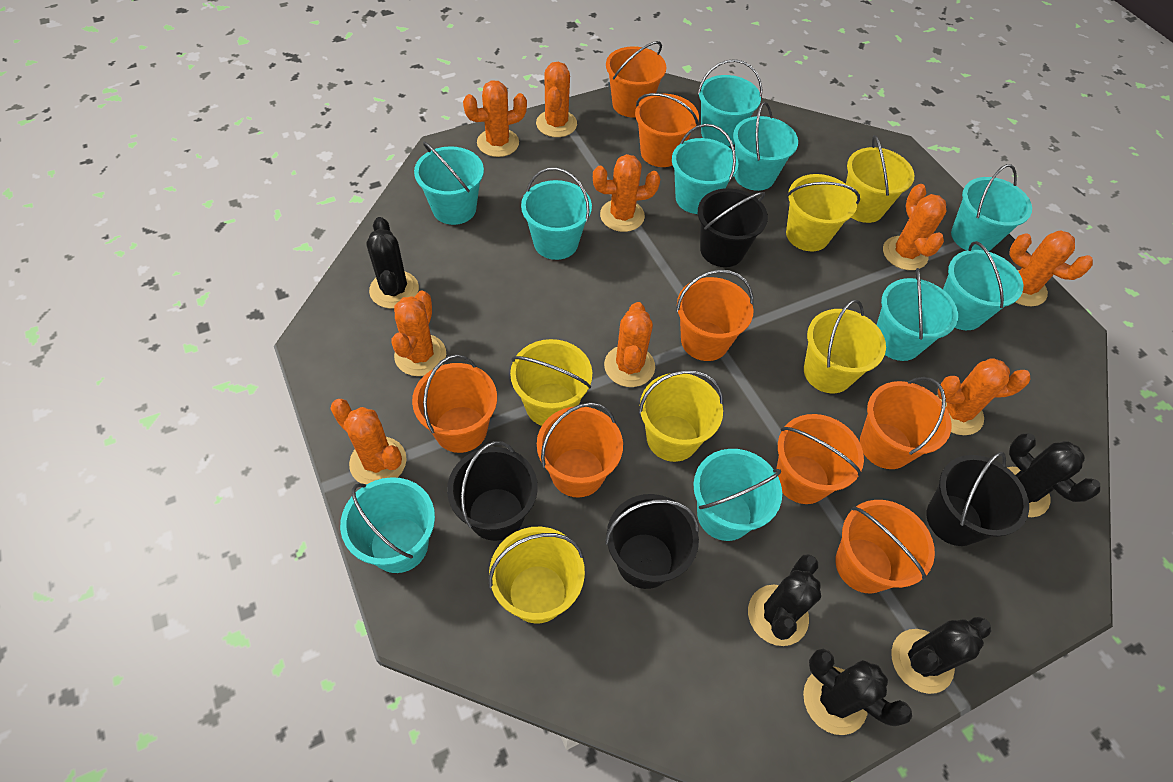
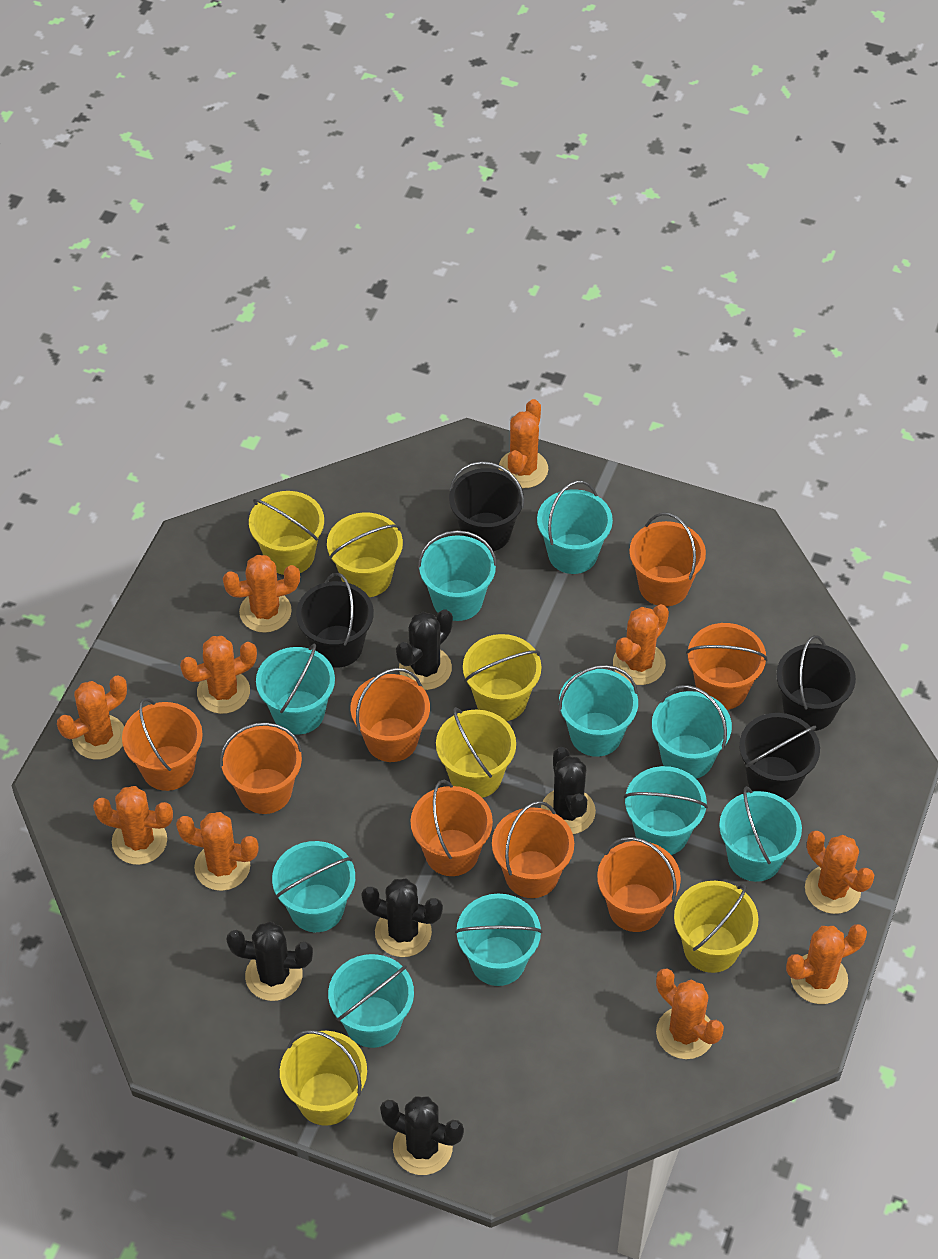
orange cactus: [330,399,407,484] [391,291,446,376] [463,80,527,157] [536,62,577,137] [593,154,660,232] [604,302,655,387] [883,184,946,270] [936,358,1031,435] [1009,230,1093,306] = 9 -> [57,675,127,760] [93,786,173,865] [176,812,259,891] [180,636,257,714] [223,555,300,633] [498,399,548,488] [613,604,669,685] [656,968,724,1059] [786,924,867,1004] [805,831,874,914] = 10

